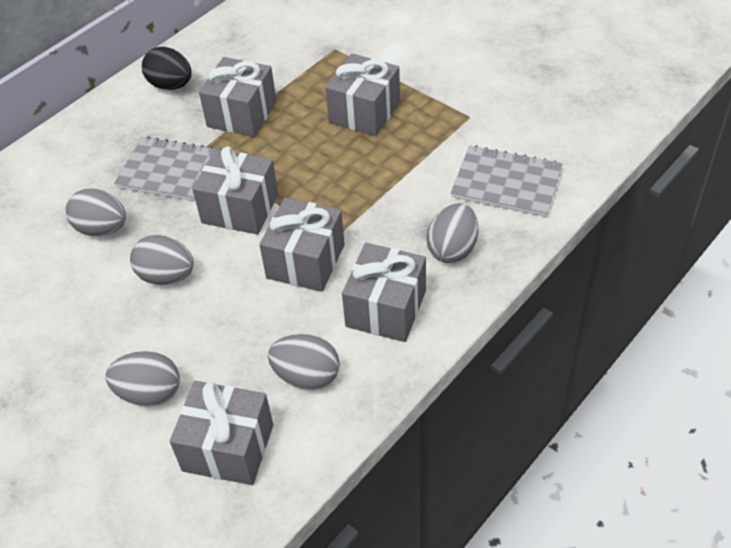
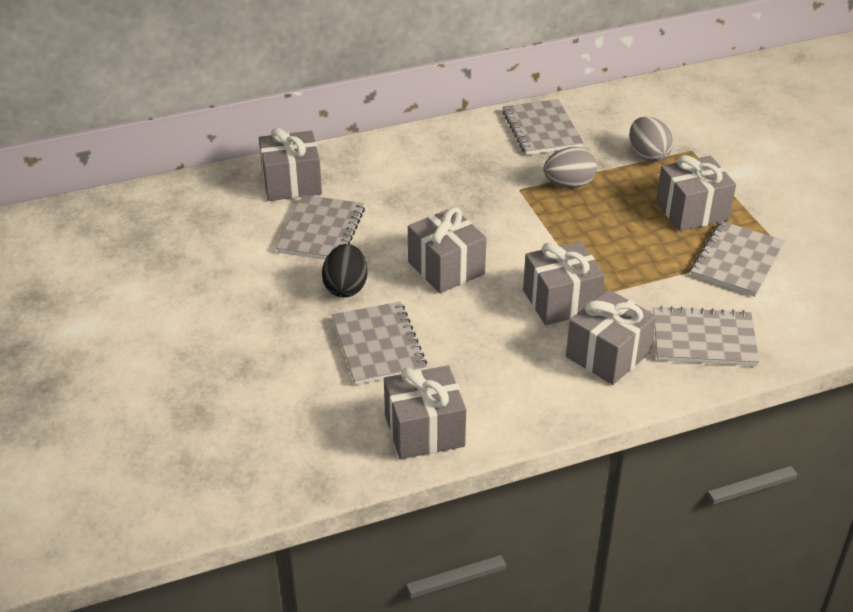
grey egg: [66,188,126,236] [105,351,180,407] [130,235,194,285] [268,334,340,390] [426,203,478,263] = 5 -> [543,147,597,188] [630,117,673,162] = 2
grey notebook: [114,136,222,201] [451,145,563,217] = 2 -> [276,195,365,260] [332,302,427,385] [502,99,584,155] [653,306,759,366] [690,221,785,297] = 5

